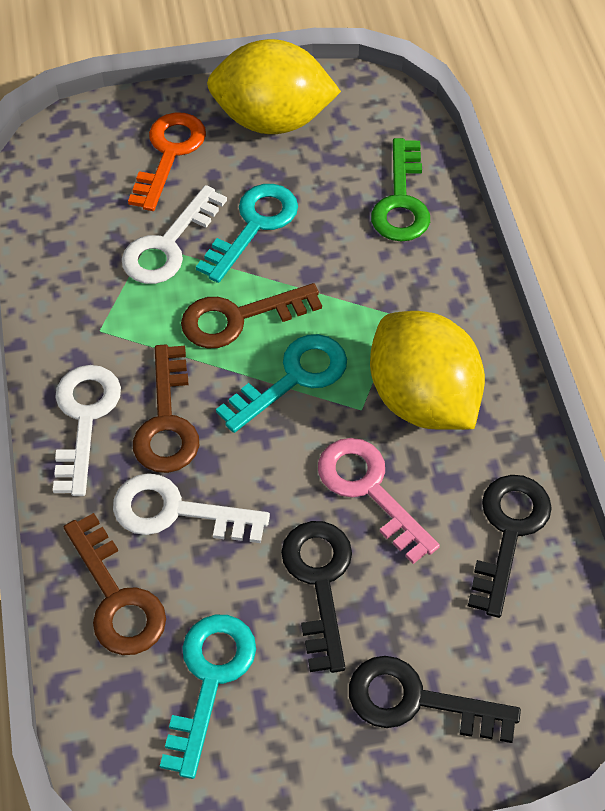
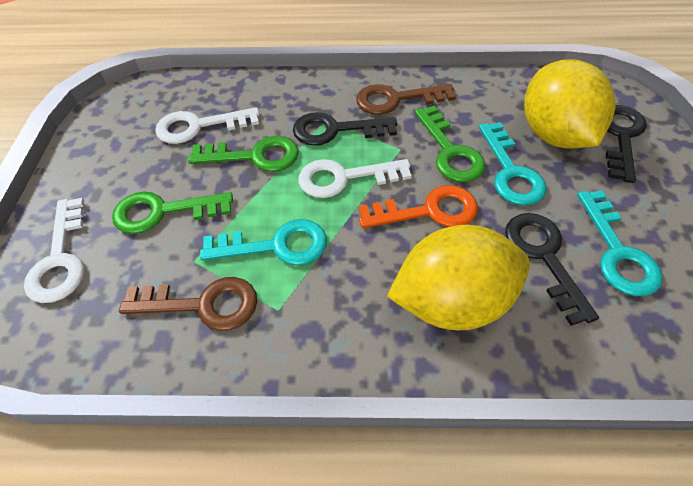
brown key: [64,513,166,655] [133,344,200,473] [181,283,322,348] = 3 -> [119,277,257,331] [356,84,456,115] = 2
green key: [371,138,430,241] = 1 -> [112,192,233,234] [188,136,299,172] [415,106,485,182] = 3
pink key: [318,438,440,564] = 1 -> none = 0

